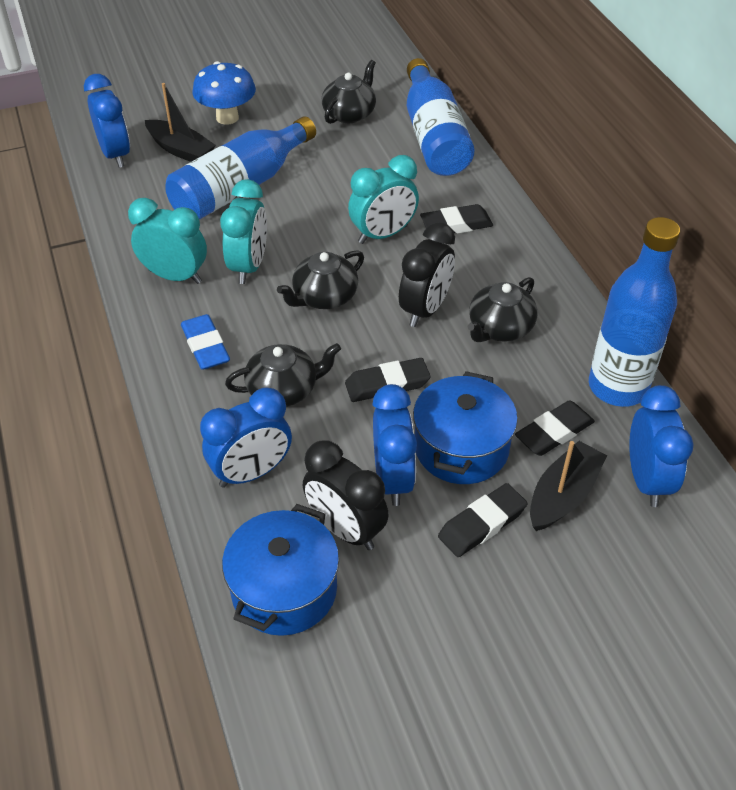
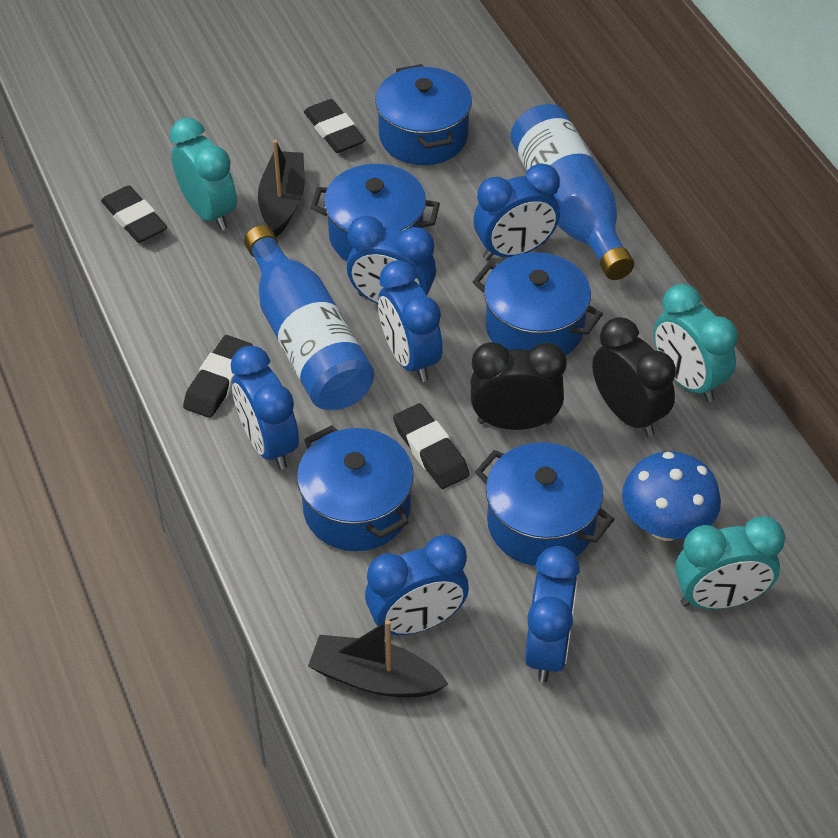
black teapot: [225,343,341,407] [277,250,364,309] [321,60,376,124] [468,277,538,342] = 4 -> none = 0
blue bottle: [165,116,316,220] [407,58,475,176] [589,217,680,407] = 3 -> [244,225,374,410] [510,104,634,280] = 2
blue clock: [84,74,130,168] [200,387,292,488] [372,384,417,506] [629,385,694,507] = 4 -> [231,346,299,470] [347,215,436,304] [365,535,469,636] [378,260,443,382] [474,163,560,260] [525,546,580,682] = 6
blue eraser: [181,314,230,370] = 1 -> none = 0
blue pot: [222,504,339,636] [413,371,518,484] = 2 -> [297,425,414,551] [311,164,440,261] [375,64,472,165] [473,252,603,355] [475,442,615,566] = 5

